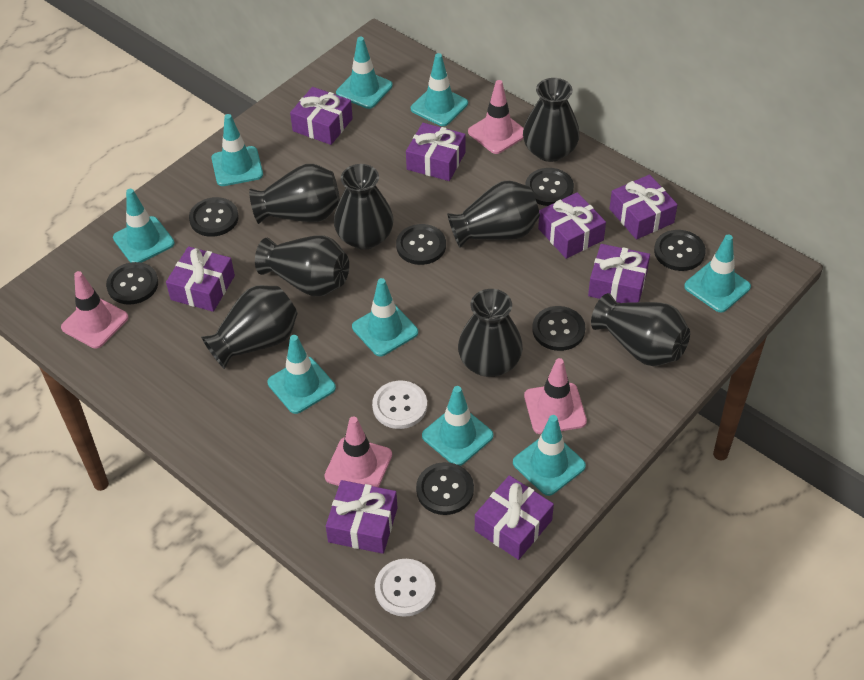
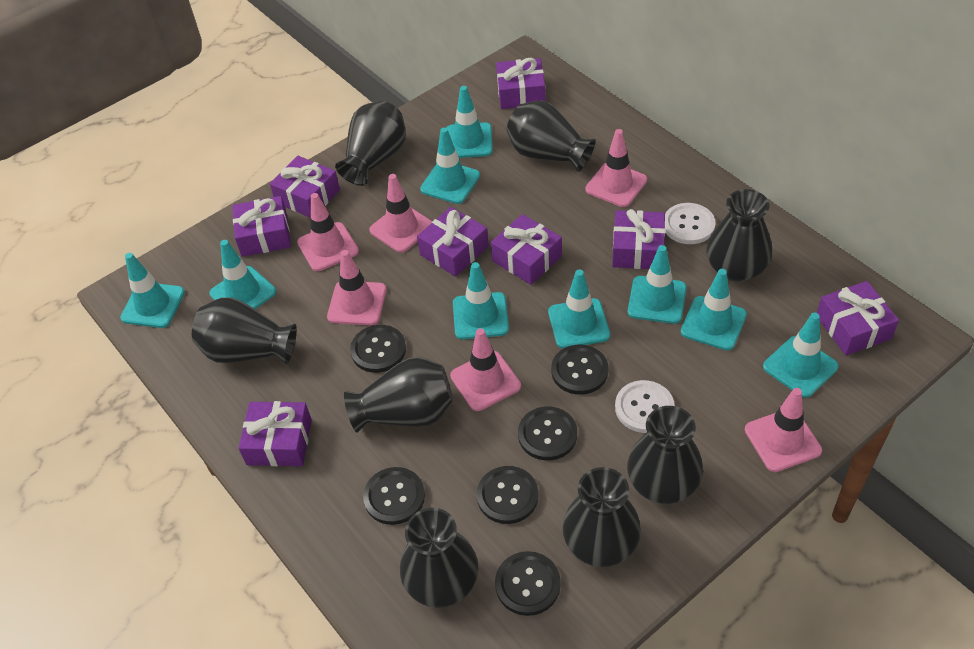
black button: [106,262,158,305] [189,197,239,237] [396,224,446,265] [416,462,474,515] [525,168,574,206] [532,306,585,351] [654,230,706,271] = 7 -> [350,325,406,373] [363,467,425,525] [477,466,539,524] [495,551,561,616] [518,406,577,460] [551,345,608,395] = 6
pink traffic cone: [61,271,128,349] [324,416,392,487] [468,80,524,154] [524,358,587,434] = 4 -> [297,193,359,271] [327,250,386,326] [369,174,432,253] [450,328,521,411] [585,129,647,207] [745,388,822,472] = 6

